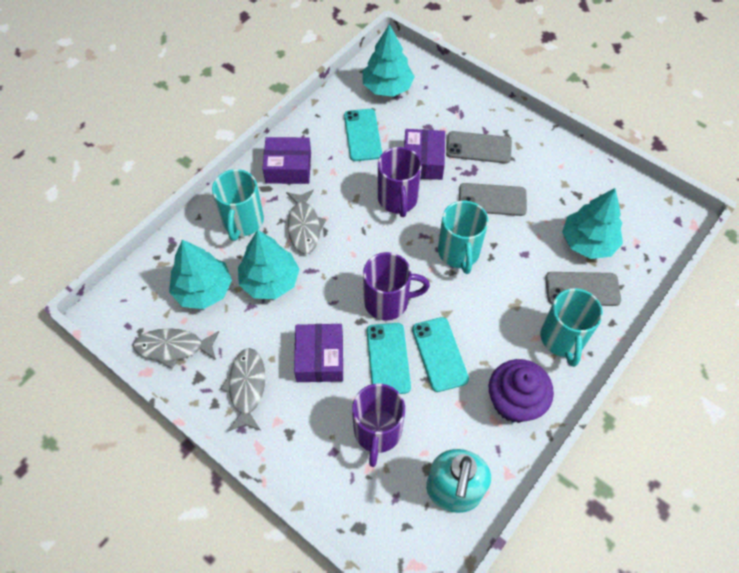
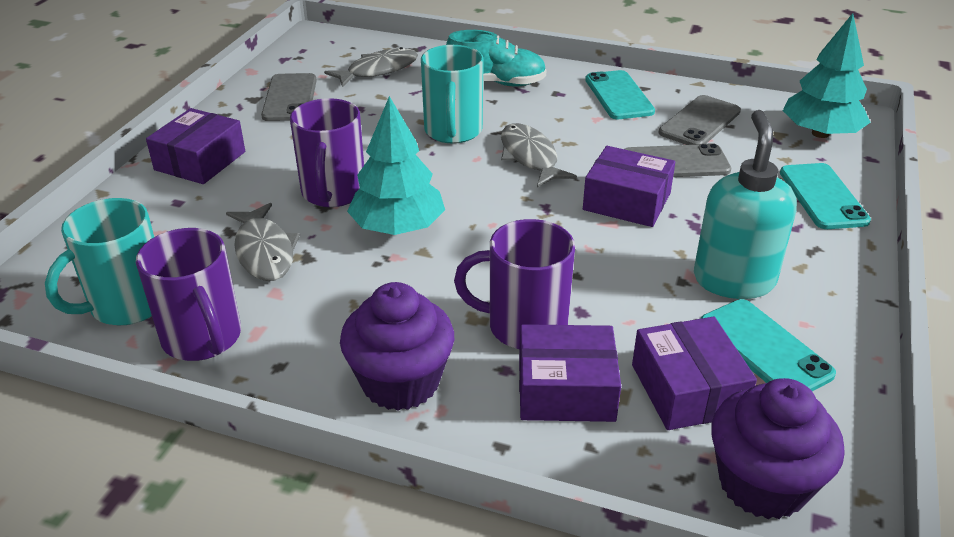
purple box: [262,137,311,184] [294,324,343,382] [404,129,445,180] = 3 -> [146,108,245,184] [519,324,621,422] [583,146,675,227] [632,317,757,430] = 4
purple cupcake: [489,359,554,423] = 1 -> [340,282,454,411] [711,378,845,519] = 2
turquoise mug: [212,169,264,241] [438,201,489,274] [541,288,603,367] = 3 -> [45,198,154,325] [421,45,484,144] = 2
turquoise shoe: none = 0 -> [446,30,547,86] = 1
turquoise tree: [169,239,232,309] [238,230,299,299] [363,24,415,97] [562,188,623,259] = 4 -> [347,96,445,235] [783,13,871,138] = 2

